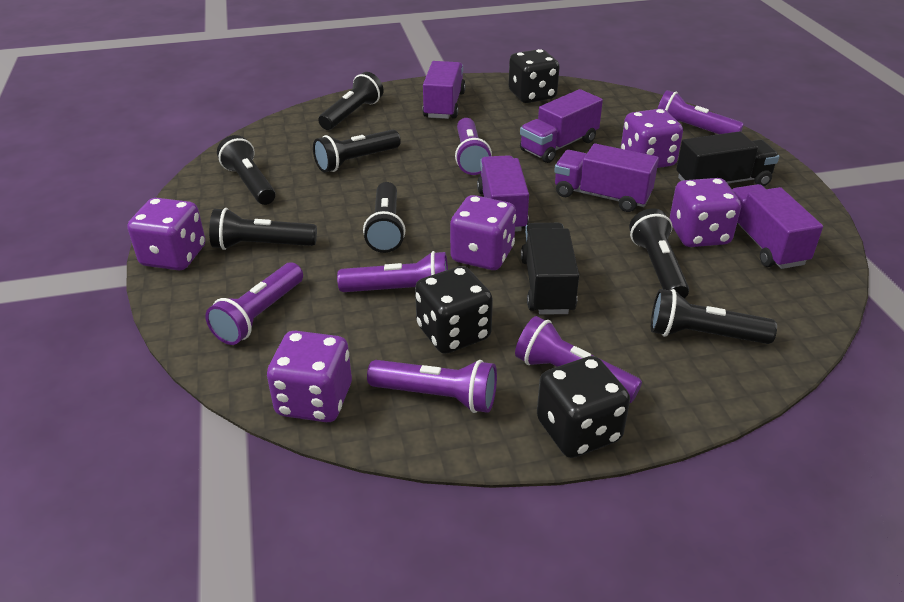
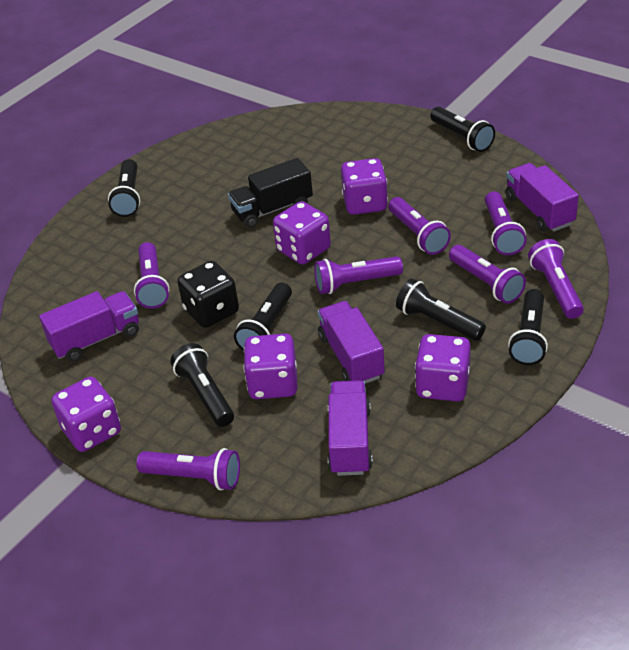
black dice: [415,266,493,354] [508,49,560,103] [537,356,630,458] = 3 -> [177,261,239,328] = 1
black flashlight: [209,208,317,250] [217,135,275,205] [313,130,401,172] [318,72,384,130] [363,182,405,253] [629,208,689,298] [651,289,777,344] = 7 -> [108,159,140,217] [170,343,234,427] [234,282,292,351] [396,279,486,341] [430,107,495,152] [508,289,548,365] = 6
black truck: [521,223,579,315] [676,131,779,186] = 2 -> [228,158,313,228] = 1
purple flashlight: [205,263,303,345] [337,251,448,292] [367,360,497,413] [455,118,492,175] [515,316,642,403] [657,90,744,134] = 6 -> [134,242,170,309] [136,448,240,491] [314,256,403,294] [388,197,451,255] [449,245,526,304] [485,191,527,255] [528,239,584,319] = 7
purple truck: [423,61,466,119] [477,155,529,232] [520,89,603,163] [554,143,659,212] [732,184,823,269] = 5 -> [39,291,139,362] [318,301,385,384] [328,380,373,476] [506,163,579,232] = 4

